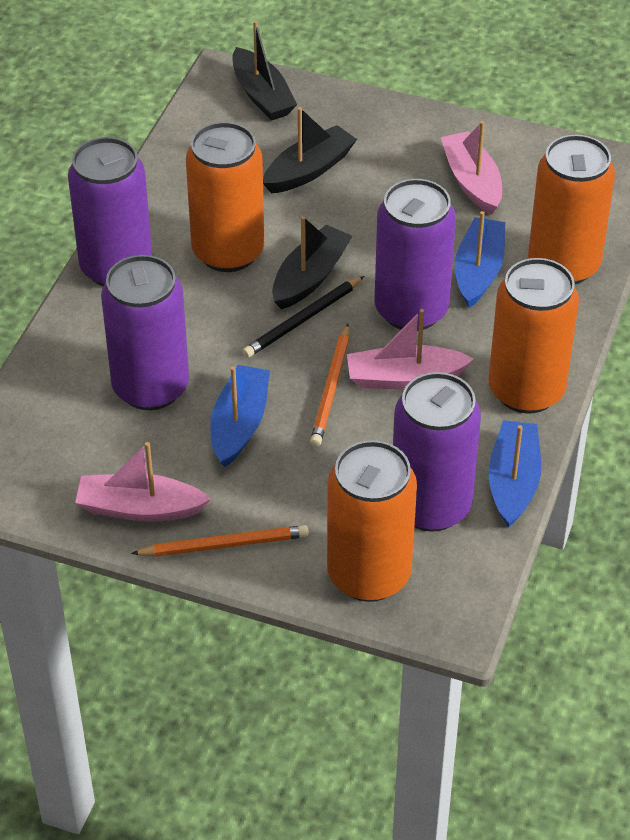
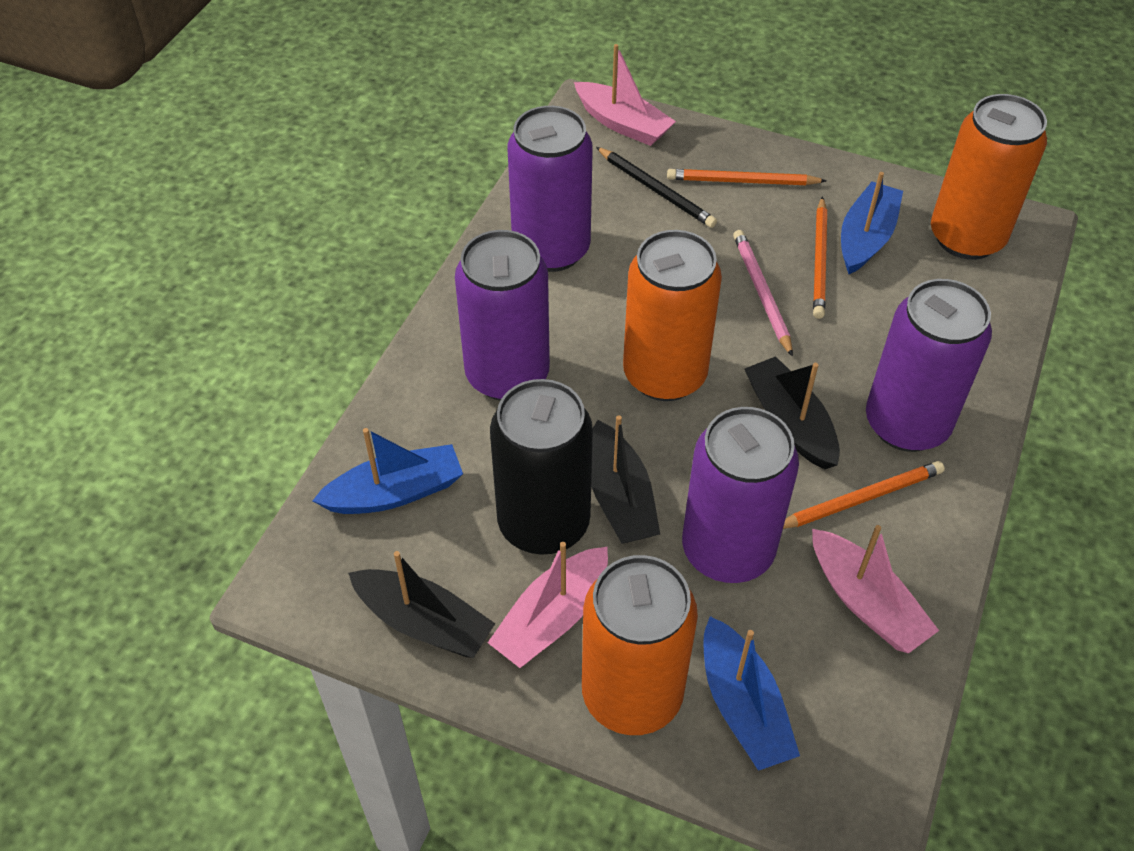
black can: none = 0 -> [490,379,593,555] = 1
orange can: [186,122,265,272] [327,440,417,602] [488,258,579,414] [528,135,615,284] = 4 -> [582,555,698,735] [623,230,722,401] [931,94,1047,260] = 3
orange pencil: [131,525,309,557] [310,324,349,447] = 2 -> [667,169,827,185] [783,461,945,529] [813,196,827,319] = 3
pink pencil: none = 0 -> [733,230,793,357] = 1

